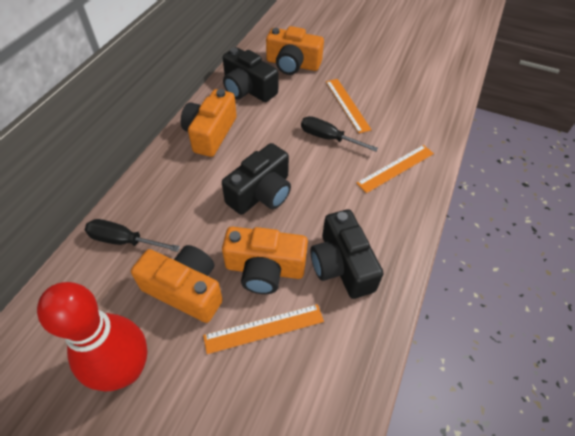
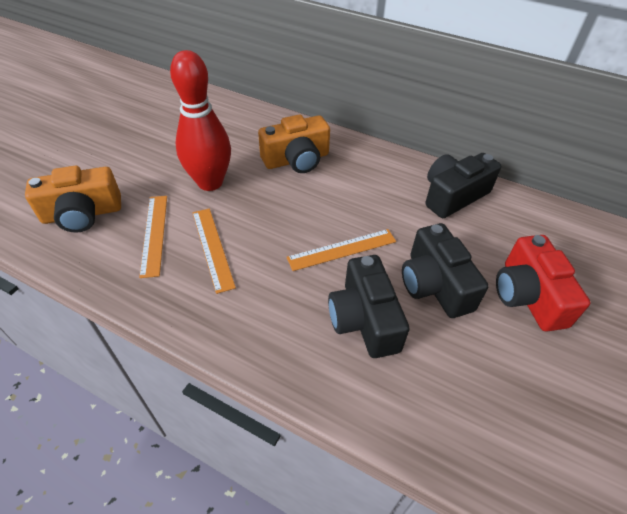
black screwdriver: [85,219,180,252] [301,116,378,152] = 2 -> none = 0
orange camera: [131,245,223,323] [181,89,237,157] [222,227,308,294] [266,26,324,75] = 4 -> [25,166,121,233] [258,115,330,173] = 2
red camera: none = 0 -> [496,235,591,331] = 1

